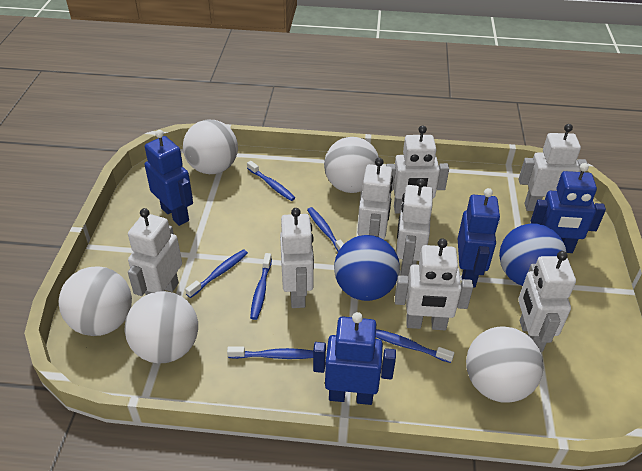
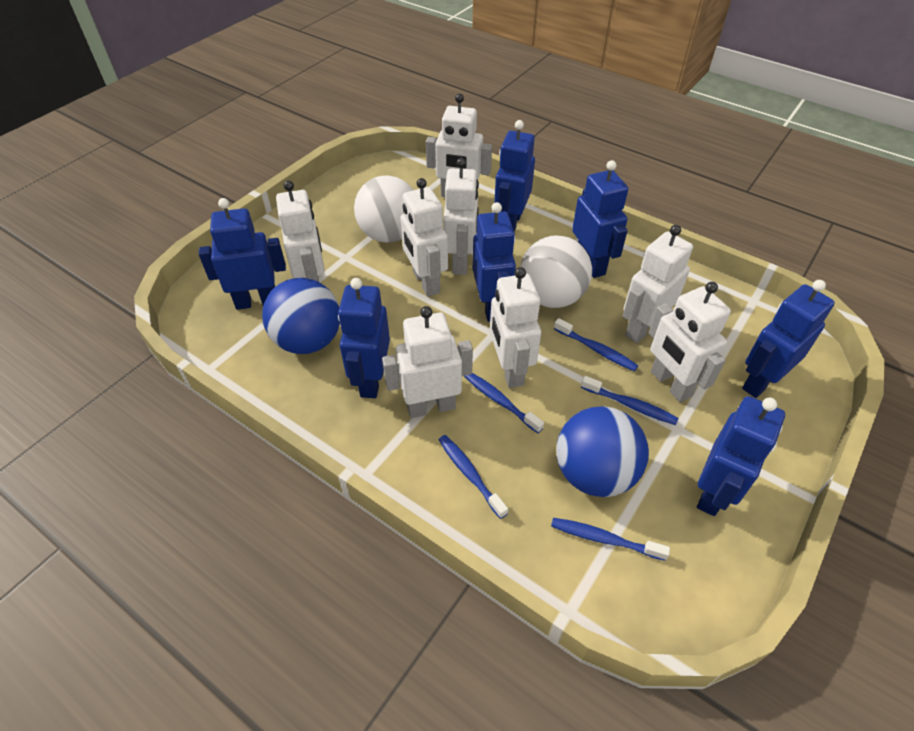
blue robot: [144,130,193,226] [313,312,396,405] [458,188,500,288] [530,163,606,253] = 4 -> [198,198,286,310] [338,278,390,398] [473,202,516,322] [494,120,535,232] [572,160,628,278] [697,396,785,516] [742,280,835,398] = 7
blue toothbrush: [185,249,248,298] [227,346,313,359] [247,161,295,201] [250,253,272,320] [307,207,344,251] [376,329,454,363] = 6 -> [439,435,508,519] [464,373,544,433] [551,518,670,561] [554,318,638,371] [581,376,679,425] = 5
white ball: [59,266,132,336] [125,291,198,364] [183,120,238,174] [324,137,379,193] [466,326,544,403] = 5 -> [354,176,413,243] [521,235,592,308] = 2

